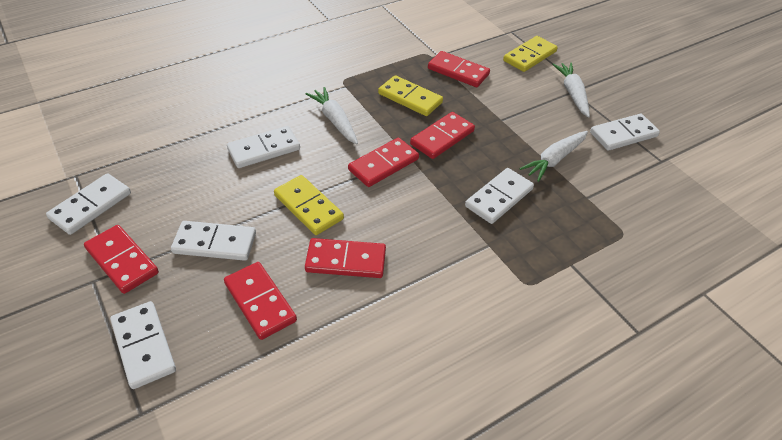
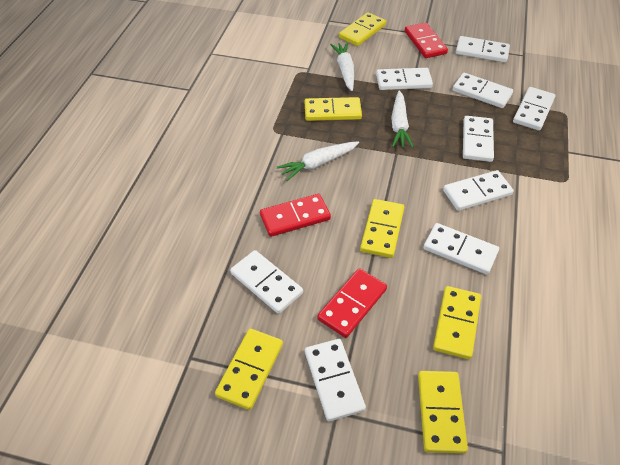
red domino: [84,225,159,294] [224,262,297,340] [305,238,386,278] [348,137,419,187] [410,112,475,159] [428,51,490,87] = 6 -> [260,194,331,237] [317,268,387,338] [405,22,448,58] = 3
white domino: [46,173,131,235] [110,301,176,389] [171,221,256,261] [227,126,300,168] [465,168,534,224] [590,114,660,151] = 6 -> [230,250,303,314] [305,339,366,421] [376,68,433,90] [423,223,499,275] [443,170,514,211] [453,73,513,108] [456,36,510,63] [463,116,494,162] [513,87,555,131] = 9
yellow domino: [274,175,344,235] [378,75,443,116] [503,36,558,72] = 3 -> [215,328,283,410] [305,97,362,121] [339,12,386,46] [360,199,404,258] [418,371,468,454] [433,286,481,359] = 6

